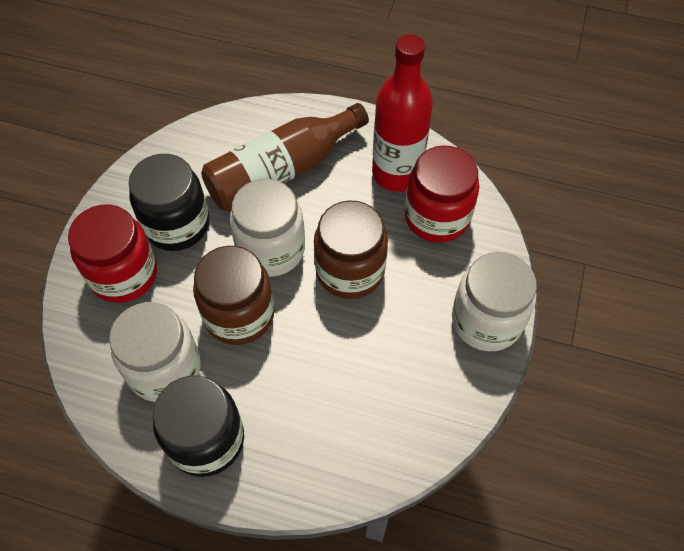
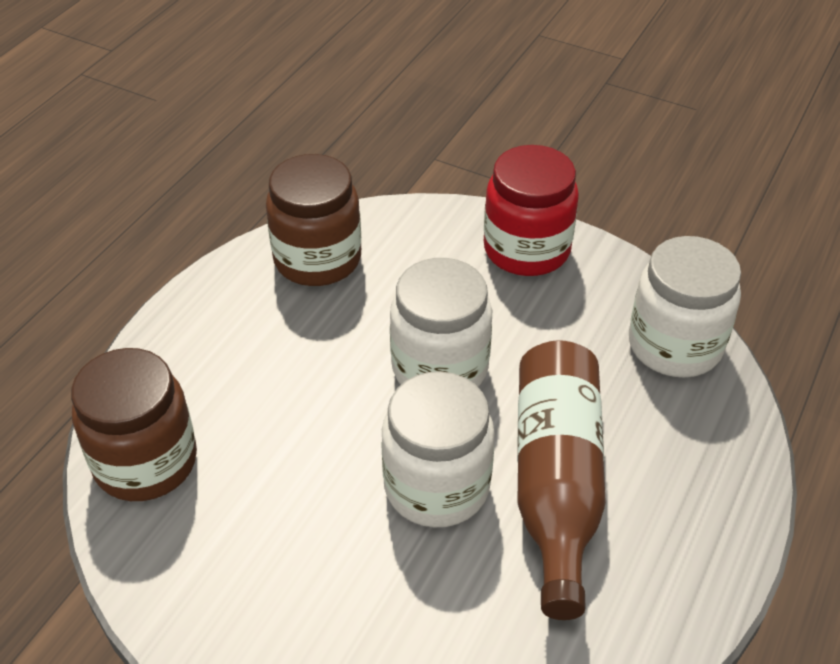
black jar: [129,154,209,251] [153,376,244,477] = 2 -> none = 0
red bottle: [372,34,433,192] = 1 -> none = 0
red jar: [68,204,157,303] [405,145,479,243] = 2 -> [484,145,579,276] = 1

